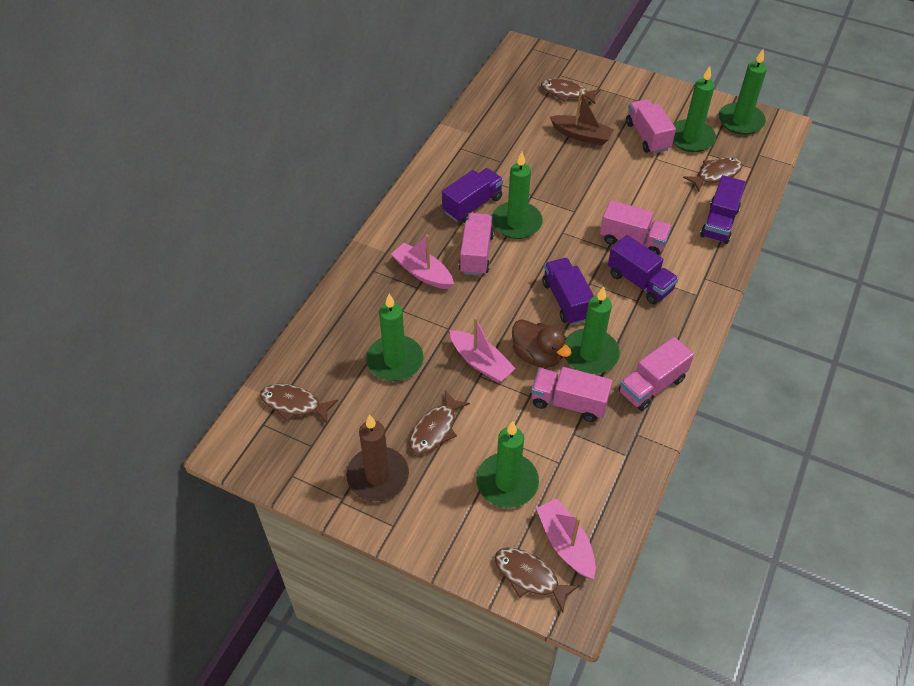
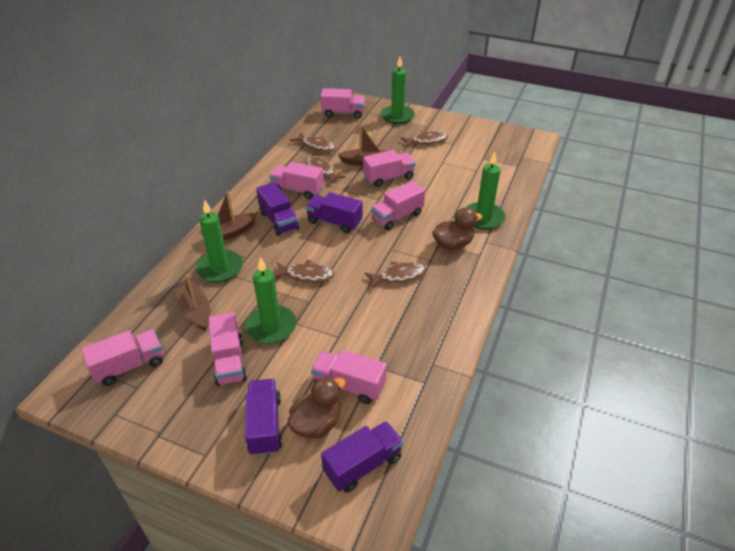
brown boat: [550,90,614,145] = 1 -> [175,275,210,331] [199,191,257,241] [338,124,386,166] = 3
brown candle: [346,414,409,501] = 1 -> none = 0
brown duck: [512,319,572,368] = 1 -> [287,377,346,438] [432,207,482,250] = 2
green candle: [366,294,423,381] [476,421,539,508] [492,152,543,239] [565,286,620,374] [673,66,716,152] [719,49,767,135] = 6 -> [196,200,243,282] [245,257,297,344] [381,57,415,124] [466,151,506,230] = 4
pink boat: [391,235,454,289] [450,317,516,382] [536,498,596,579] = 3 -> none = 0
pink truck: [459,213,494,276] [531,367,613,422] [600,200,672,255] [619,337,694,411] [626,99,676,154] = 5 -> [82,330,163,386] [209,312,247,386] [270,162,324,199] [311,350,387,404] [320,88,365,118] [363,150,416,187] [371,181,425,230] = 7

